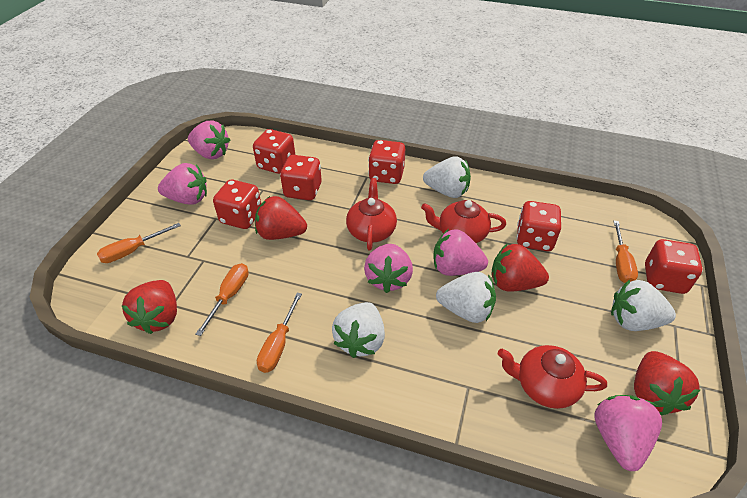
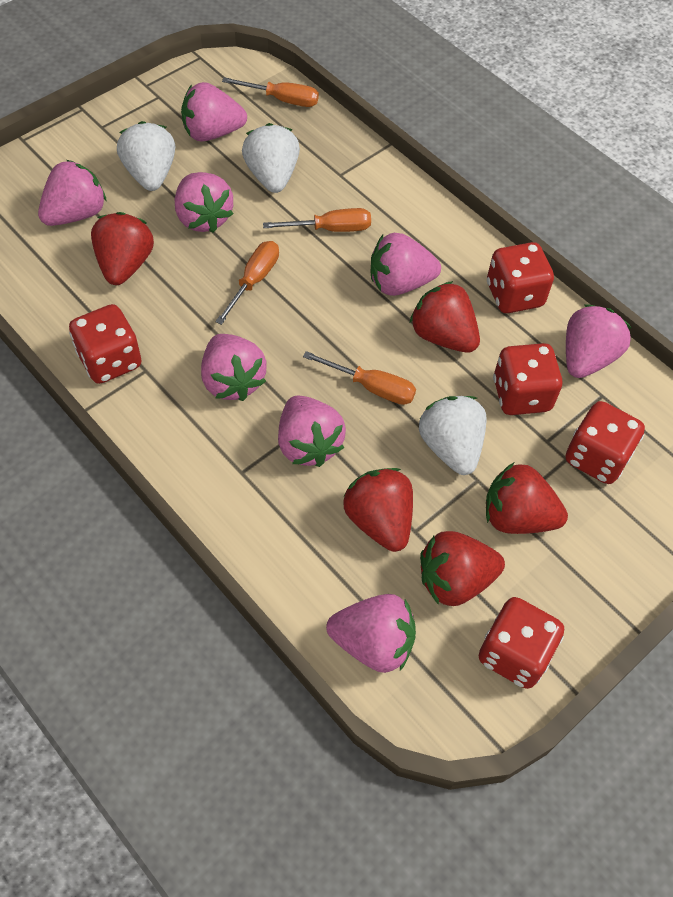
pink strawberry: [158,163,207,205] [188,121,230,159] [364,244,413,293] [434,229,488,276] [594,395,662,471] = 5 -> [38,160,107,226] [175,172,233,233] [181,82,247,142] [201,334,266,401] [278,395,346,467] [326,594,416,673] [371,233,441,296] [566,304,631,378] = 8
red dice: [213,180,261,229] [253,129,295,174] [280,155,322,200] [368,140,405,184] [516,201,561,251] [645,239,703,294] = 6 -> [69,304,141,384] [479,597,564,689] [487,242,554,313] [493,343,562,415] [566,401,645,484] = 5
red strawberry: [121,280,177,334] [255,196,307,240] [491,243,549,292] [634,351,700,415] = 4 -> [91,212,154,285] [343,468,413,552] [410,281,480,353] [420,531,505,606] [486,463,568,534] = 5
red teapot: [346,178,397,250] [421,200,506,243] [498,345,607,409] = 3 -> none = 0
white strawberry: [332,302,385,358] [423,156,471,198] [436,272,496,323] [611,279,676,331] = 4 -> [117,121,175,191] [242,123,300,193] [419,396,487,475] = 3

